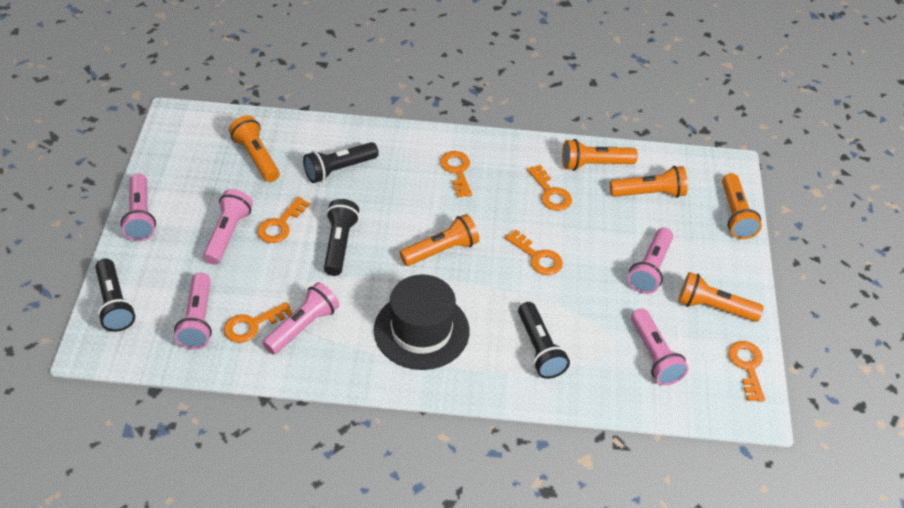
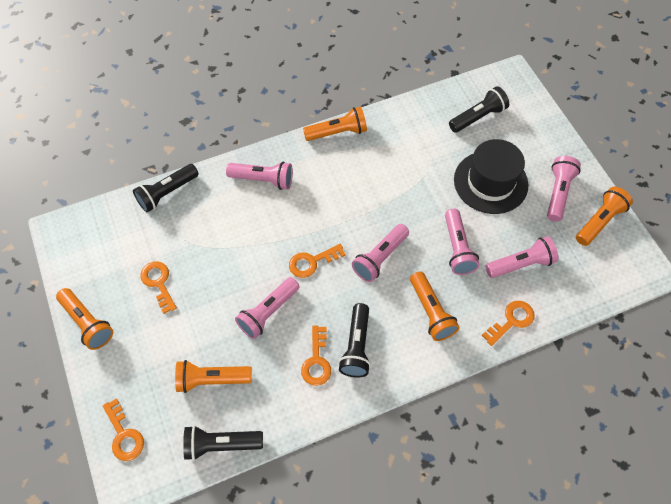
orange flashlight: [229,115,280,182] [400,214,479,266] [562,139,638,171] [610,166,688,198] [678,272,764,322] [722,173,762,239] = 6 -> [56,288,113,350] [175,360,252,393] [303,107,367,141] [410,271,460,341] [576,186,633,246] = 5
orange key: [224,302,293,343] [257,197,310,243] [440,151,472,198] [505,230,563,275] [527,165,572,211] [728,341,765,402] = 6 -> [103,398,144,461] [140,261,177,314] [289,244,346,278] [301,326,331,386] [482,301,534,346] = 5

